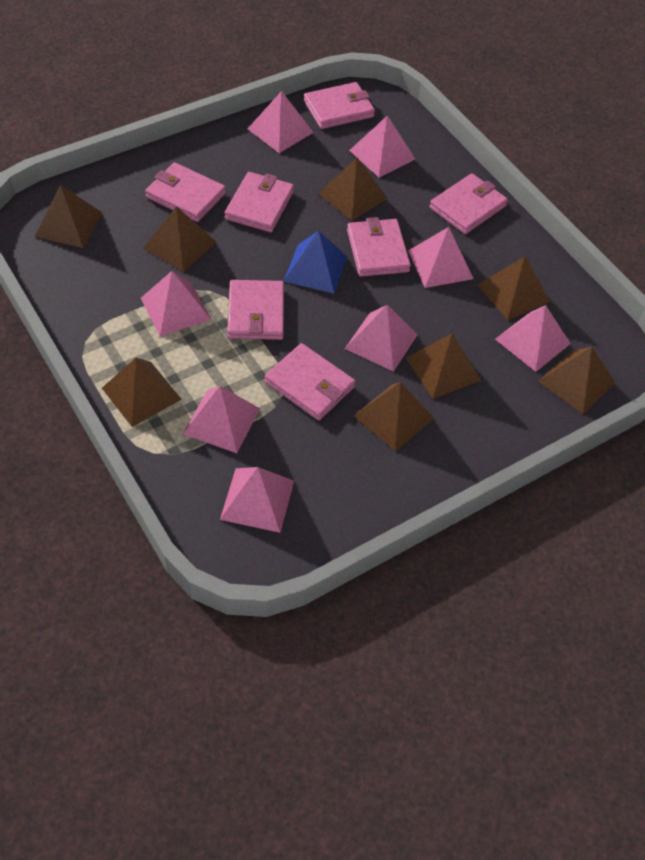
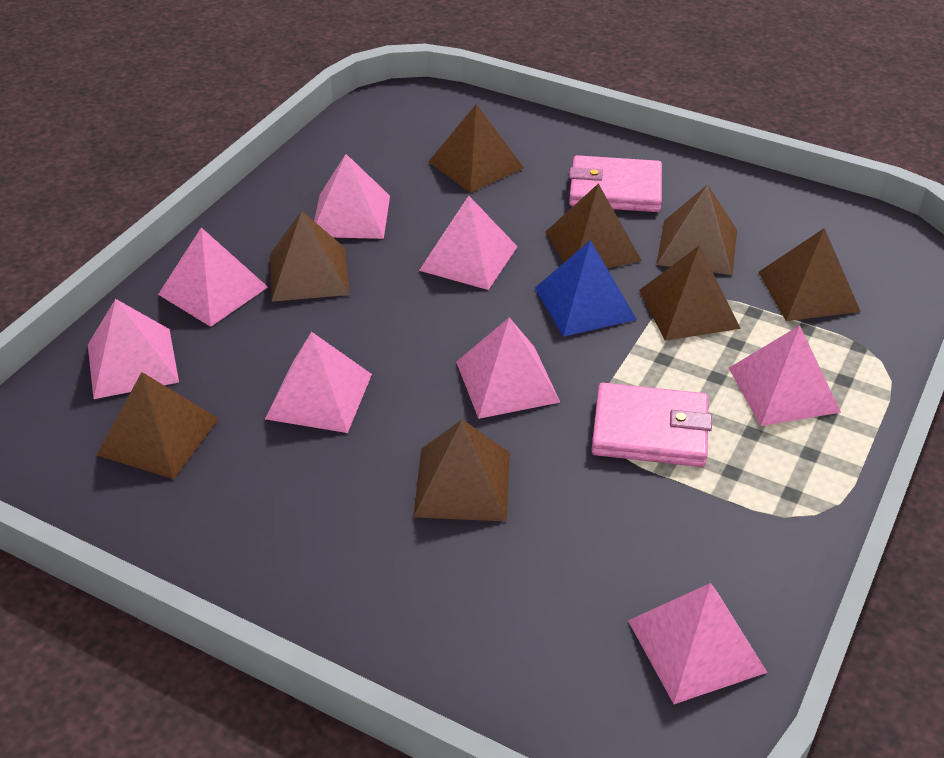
pink wallet: [145,162,226,222] [225,172,294,232] [227,280,284,340] [265,343,355,420] [304,82,375,129] [347,217,411,277] [429,174,508,234] = 7 -> [569,155,662,212] [591,383,712,467] = 2

